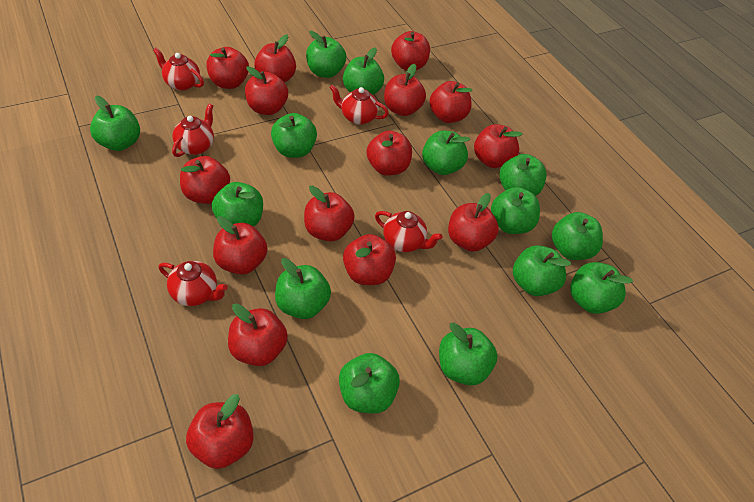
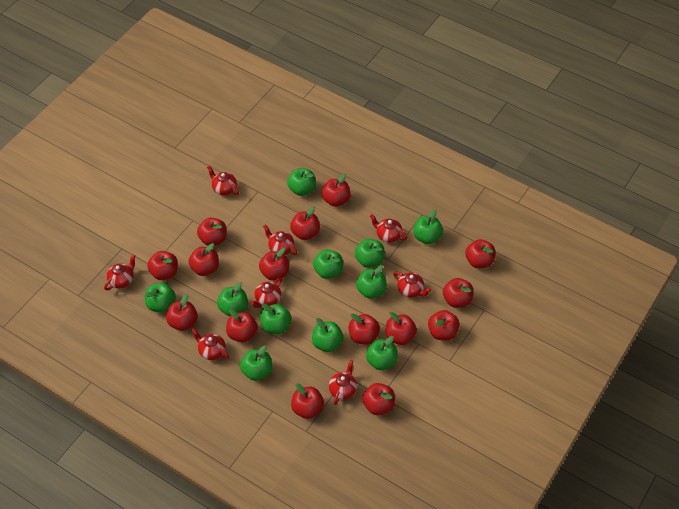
green apple: [90,96,140,151] [212,182,263,227] [271,113,317,158] [275,258,331,319] [306,31,346,78] [339,353,400,413] [343,48,384,95] [422,131,470,175] [439,322,498,385] [491,187,540,234] [499,154,547,196] [513,245,571,296] [552,212,603,260] [570,262,633,314] = 14 -> [145,283,176,313] [217,282,248,316] [240,345,272,381] [260,303,291,334] [287,168,316,196] [312,318,343,352] [313,249,343,279] [355,239,385,268] [356,265,387,299] [366,336,398,370] [413,210,443,244] = 11
red teapot: [153,47,204,91] [159,261,228,306] [172,104,214,157] [330,85,389,125] [375,211,443,252] = 5 -> [104,254,136,290] [191,328,229,360] [207,166,239,195] [251,278,282,308] [263,225,297,255] [329,360,357,405] [370,214,408,243] [393,272,431,298] = 8

